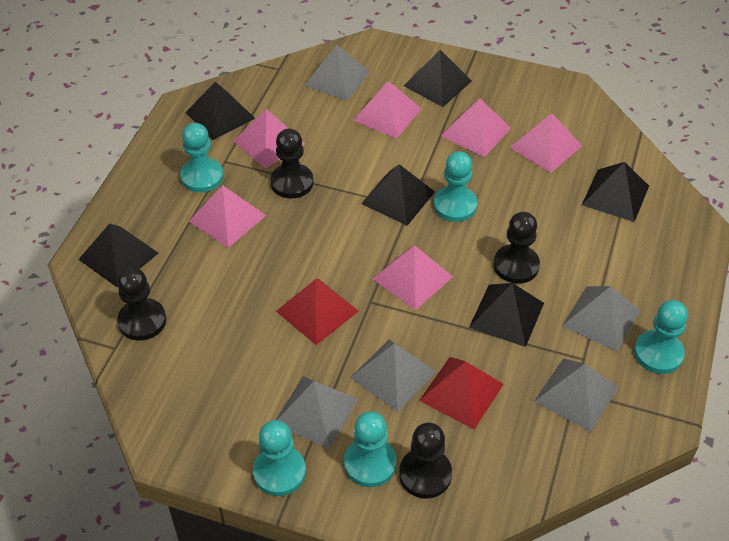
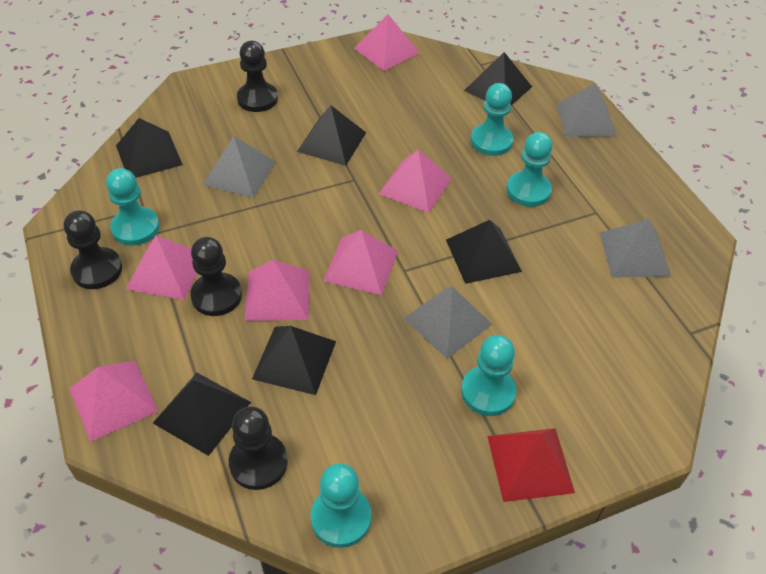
grey pyramid: [276,376,358,449] [304,45,370,101] [350,339,436,412] [534,359,618,432] [562,286,640,352] = 5 -> [203,136,276,198] [403,287,492,359] [556,83,617,137] [600,219,671,277] = 4
red pyramid: [276,279,359,345] [419,357,504,429] = 2 -> [487,428,575,502] = 1

